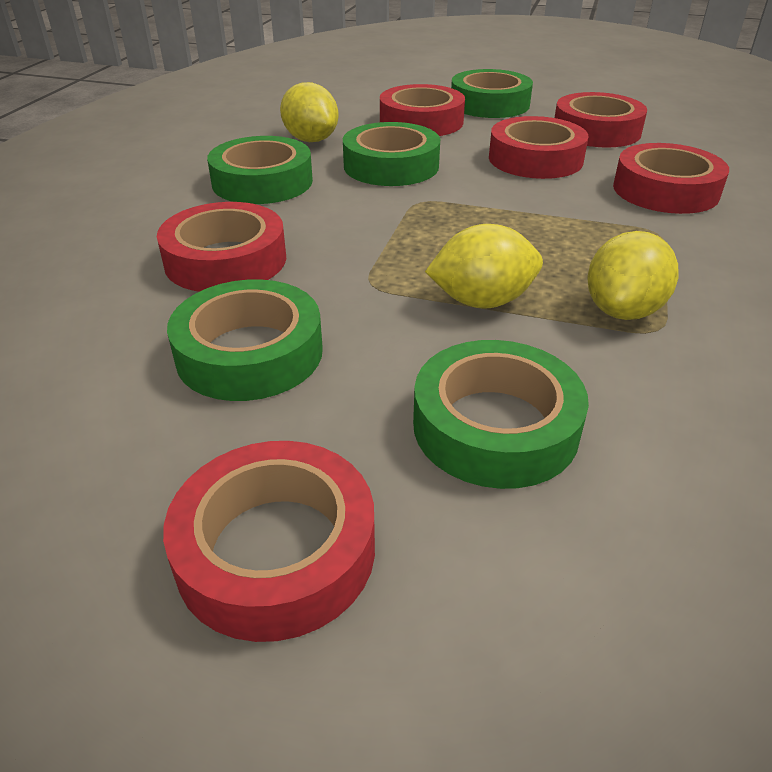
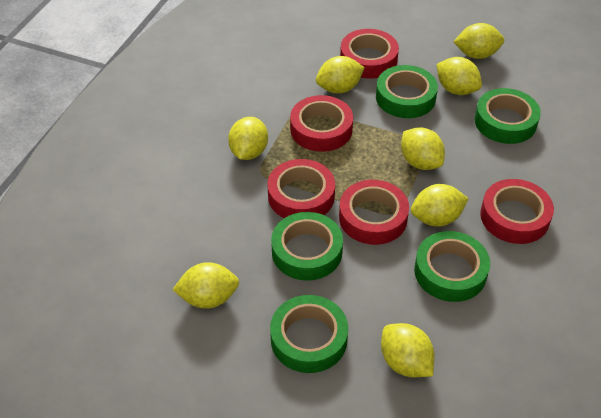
red tape: [157,202,286,292] [163,441,375,642] [380,84,465,136] [489,116,589,179] [555,92,647,148] [613,143,729,214] = 6 -> [267,159,335,218] [290,95,353,152] [339,180,409,245] [340,29,399,78] [480,179,554,244] = 5
yellow lemon: [280,82,339,142] [425,224,543,308] [587,231,679,320] = 3 -> [172,262,239,309] [228,117,268,160] [316,56,364,93] [381,323,435,377] [401,127,445,170] [411,184,468,227] [436,57,482,95] [454,23,504,59] = 8

